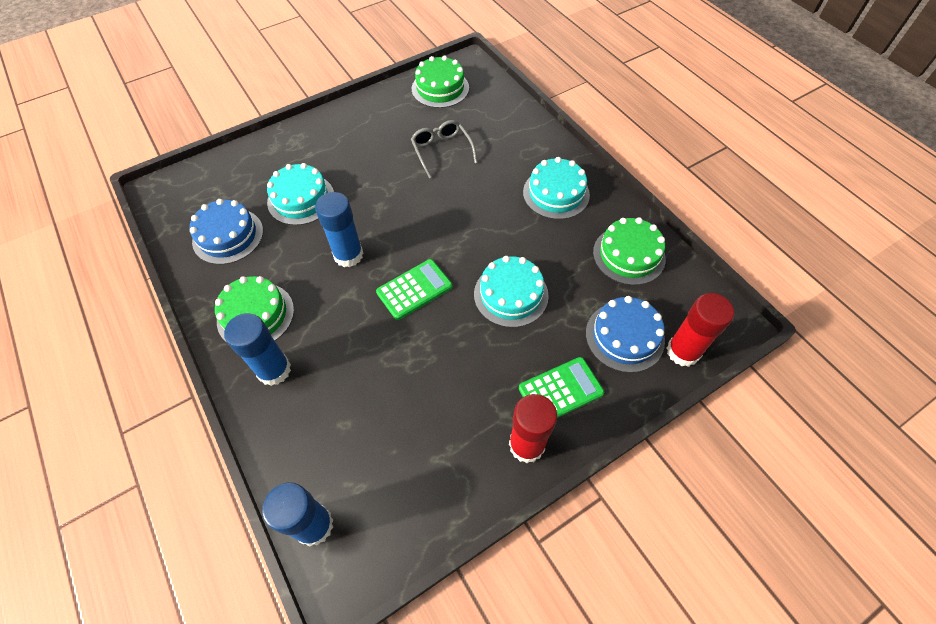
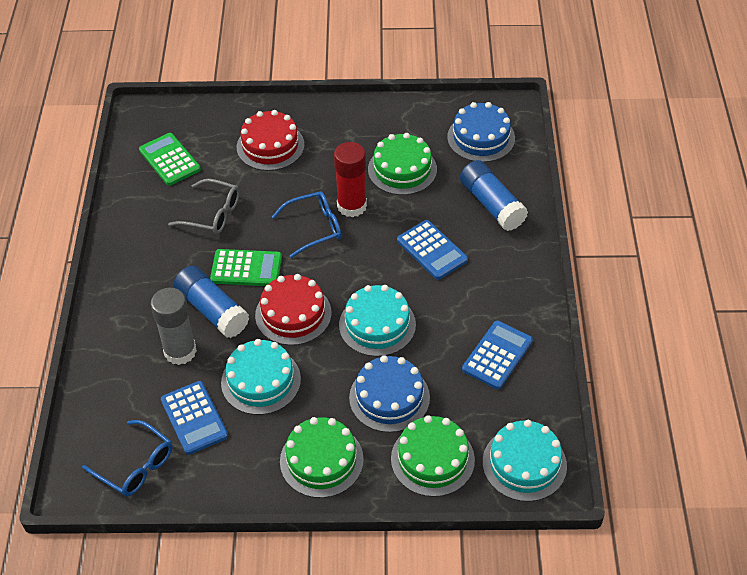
blue calculator: none = 0 -> [161,381,228,455] [397,220,468,280] [462,321,533,389] = 3
blue glasses: none = 0 -> [82,420,172,497] [272,191,341,258] = 2
blue glue stick: [224,313,291,386] [262,482,334,546] [315,192,363,267] = 3 -> [174,265,249,338] [460,160,528,231] = 2
grey glue stick: none = 0 -> [151,288,197,365] = 1
red cake: none = 0 -> [237,110,304,171] [255,274,332,345] = 2
red glue stick: [509,394,557,463] [667,293,734,367] = 2 -> [334,142,367,217] = 1

